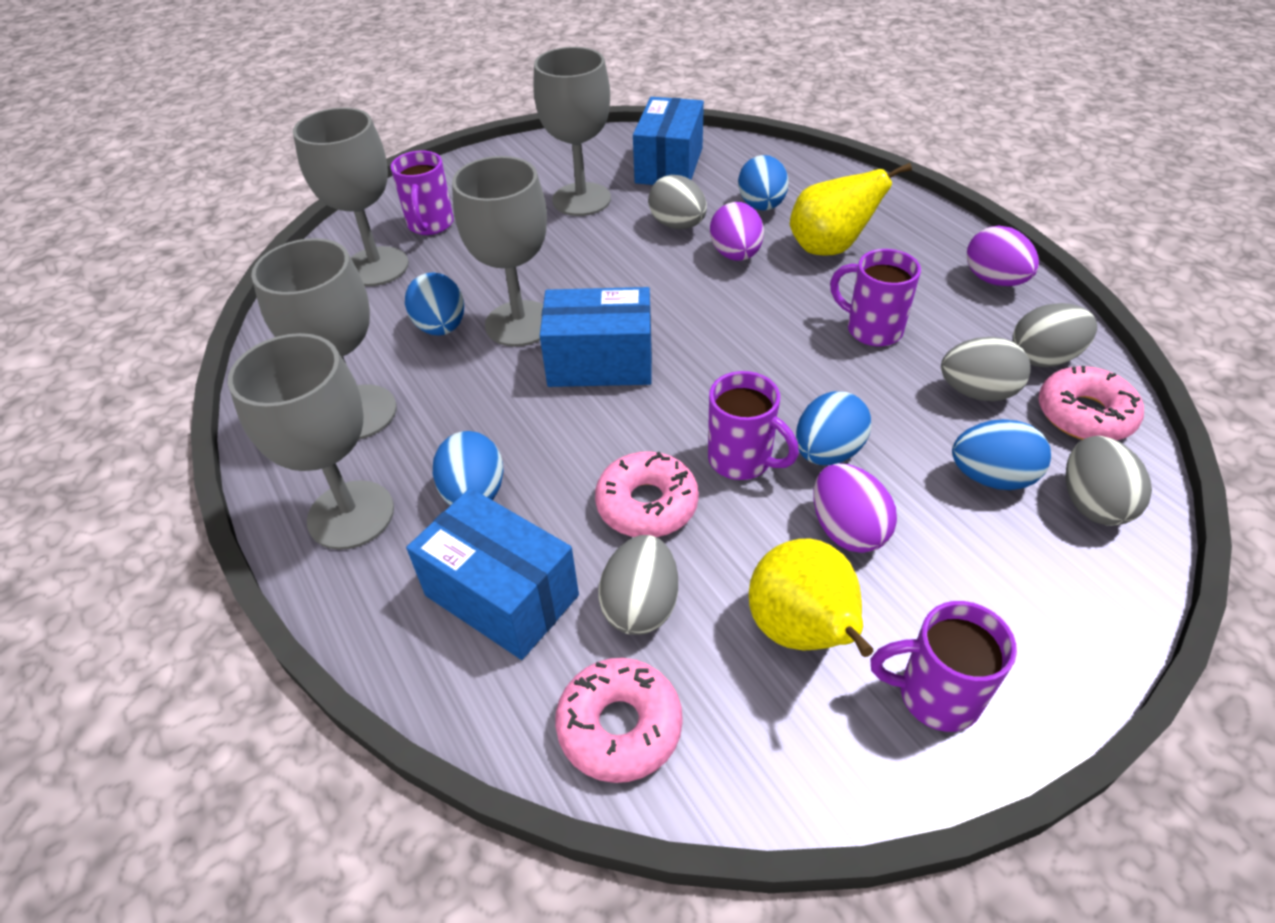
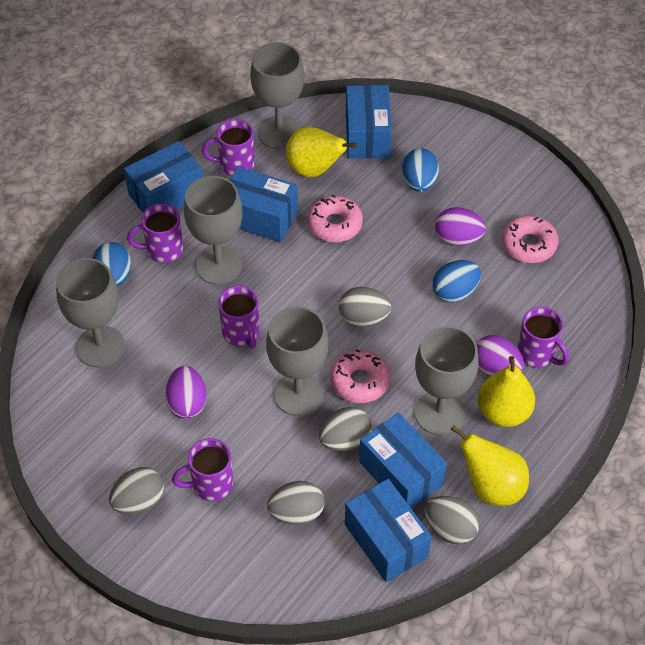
blue box: [406,488,579,660] [540,287,652,387] [633,97,704,185] = 3 -> [124,141,203,213] [230,166,298,243] [345,479,432,582] [346,85,392,158] [359,413,447,509] = 5
blue egg: [405,272,464,336] [433,431,504,506] [738,155,789,211] [796,391,871,465] [952,419,1051,490] = 5 -> [92,242,131,287] [402,148,439,192] [432,260,481,302] = 3
purple mug: [390,151,453,235] [708,371,799,480] [830,249,921,346] [870,601,1017,732] = 4 -> [127,203,183,263] [172,438,233,501] [202,119,255,176] [218,286,260,348] [518,307,569,368] = 5
yellow pear: [749,539,873,657] [790,163,912,256] = 2 -> [286,127,357,178] [450,425,529,506] [478,356,535,427] = 3

